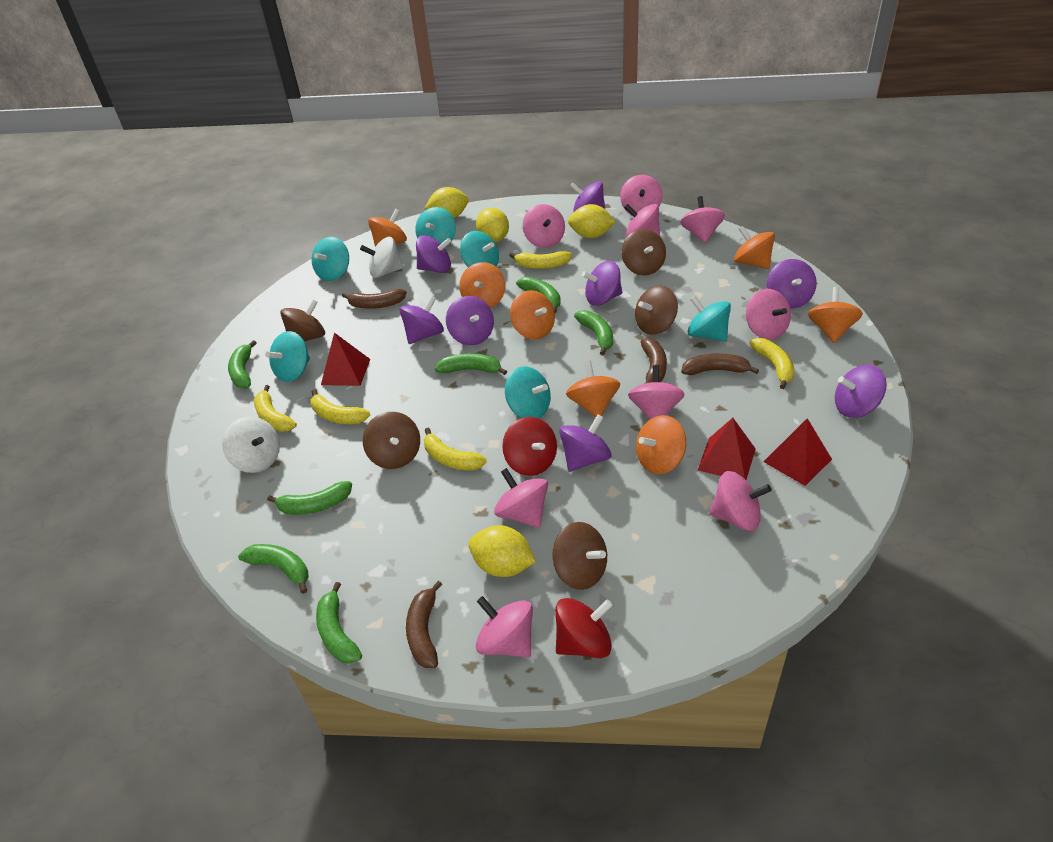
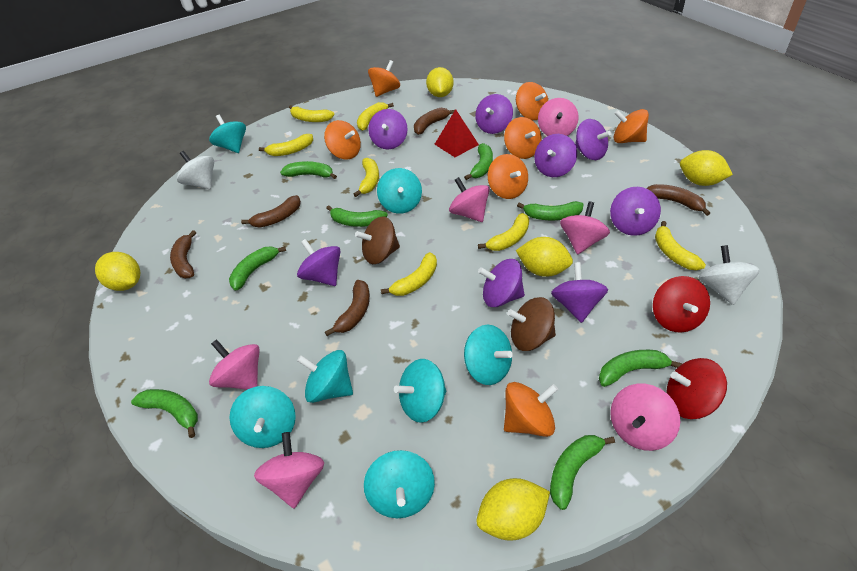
brown banana: [342,289,407,309] [406,581,442,668] [641,338,667,384] [681,353,759,375] = 4 -> [170,230,196,278] [241,195,301,227] [325,280,370,336] [414,108,455,135] [646,184,710,216] = 5
brown spinning top: [281,299,325,342] [363,412,420,469] [553,522,607,590] [621,229,666,276] [635,285,678,335] = 5 -> [355,216,400,264] [507,297,556,351] = 2
green banana: [228,340,257,388] [238,544,309,594] [267,481,352,515] [316,582,362,664] [435,353,507,375] [516,277,561,313] [574,310,613,355] = 7 -> [131,389,198,438] [229,246,286,290] [280,161,337,179] [327,205,388,227] [464,143,493,180] [517,201,584,220] [550,435,615,510] [599,350,682,387] = 8
pink spinning top: [476,596,533,658] [494,468,548,528] [523,204,565,248] [620,175,662,214] [624,204,660,237] [628,365,685,419] [680,196,725,243] [709,471,772,531] [746,289,791,340] = 9 -> [209,339,260,390] [254,432,324,508] [449,177,490,222] [538,98,579,136] [560,201,610,255] [610,384,680,451] = 6
red pyramid: [321,333,370,386] [698,418,756,480] [764,418,832,486] = 3 -> [434,109,479,157] = 1
turquoise spinning top: [265,331,310,382] [311,237,349,281] [415,207,456,247] [460,231,499,267] [505,366,551,419] [688,296,731,342] = 6 -> [209,115,246,153] [229,386,296,448] [297,350,353,403] [364,450,435,518] [377,168,422,214] [394,359,446,423] [464,324,513,385] = 7
yellow banana: [254,385,297,432] [311,389,370,424] [424,428,487,471] [509,251,572,269] [749,338,795,389] = 5 -> [259,134,313,156] [289,105,335,122] [353,158,379,197] [357,102,394,131] [381,252,437,296] [478,213,529,251] [655,221,706,270] = 7
yellow lemon: [425,187,469,218] [468,525,536,577] [476,208,509,242] [568,204,616,238] = 4 -> [95,252,141,291] [426,67,454,97] [477,478,550,541] [516,237,573,277] [680,150,733,186] = 5

